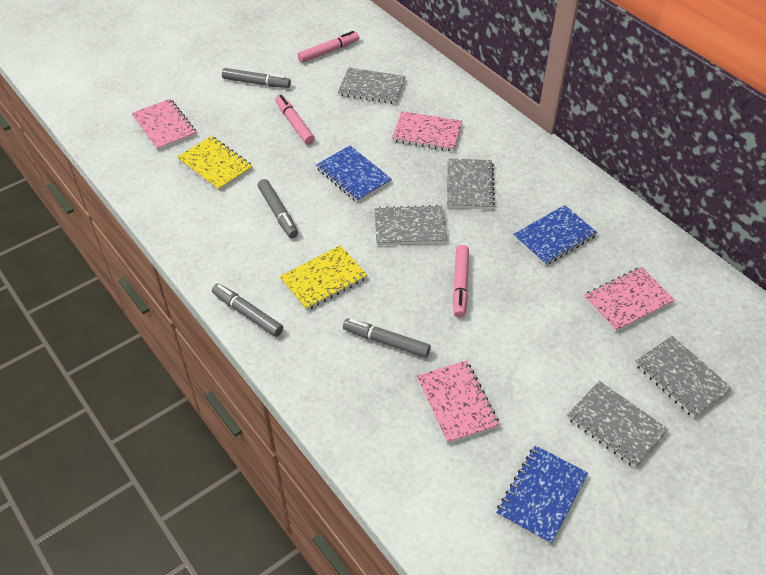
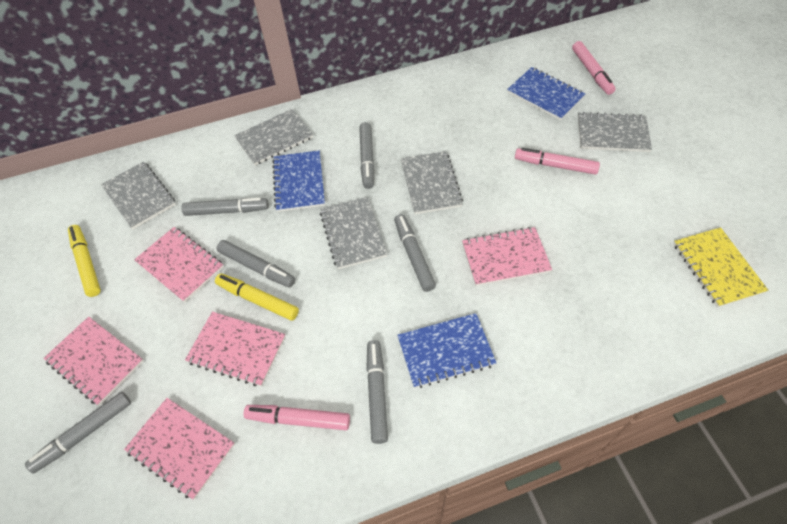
grey marker: [212,284,283,337] [222,68,291,88] [258,179,298,238] [343,318,431,358] = 4 -> [25,392,131,474] [181,198,269,216] [217,240,295,287] [359,122,375,189] [366,340,388,444] [394,214,436,292] = 6
pink notebook: [132,99,196,151] [392,111,462,151] [417,360,499,444] [584,267,675,332] = 4 -> [44,317,144,406] [124,398,235,500] [134,227,224,302] [185,312,285,386] [462,227,552,286] = 5
yellow marker: none = 0 -> [68,225,101,297] [215,274,299,321] = 2
yellow notebook: [177,136,253,191] [280,245,368,311] = 2 -> [674,227,768,307] = 1

